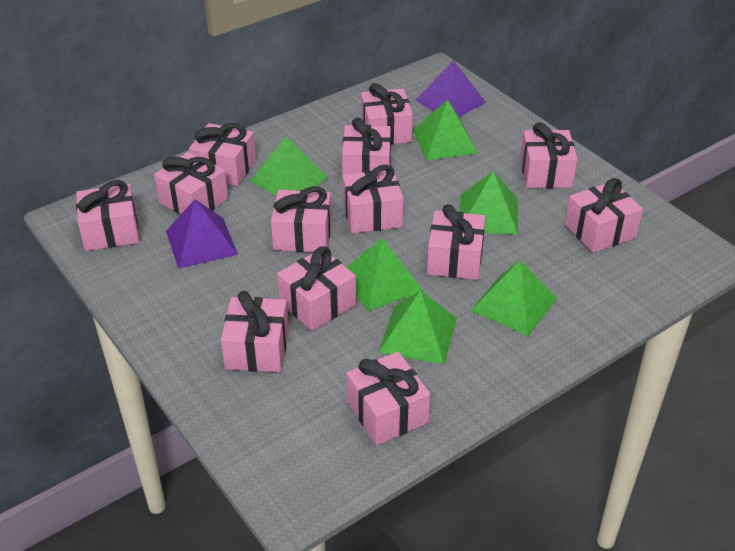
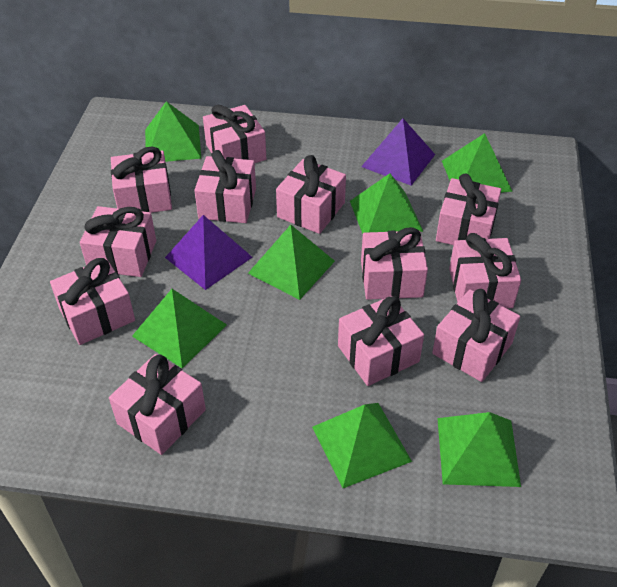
green pyramid: [250,137,328,196] [346,238,424,311] [379,290,457,364] [413,99,478,160] [460,171,518,235] [471,260,557,336] = 6 -> [132,289,227,368] [145,101,201,162] [248,225,335,300] [312,403,412,488] [350,173,424,234] [437,412,521,487] [442,133,512,193] = 7
pink gift: [76,180,139,251] [154,152,228,214] [189,123,256,186] [221,291,289,372] [271,186,332,252] [277,246,356,331] [342,118,391,175] [342,165,404,233] [346,352,430,445] [361,83,413,145] [427,204,485,280] [520,122,578,188] [565,178,643,253] = 13 -> [50,258,135,345] [80,206,156,277] [109,354,206,455] [111,147,172,213] [194,150,256,223] [203,105,266,163] [276,155,346,234] [338,296,424,386] [361,227,428,300] [432,289,520,382] [436,174,501,245] [449,233,521,309] = 12

